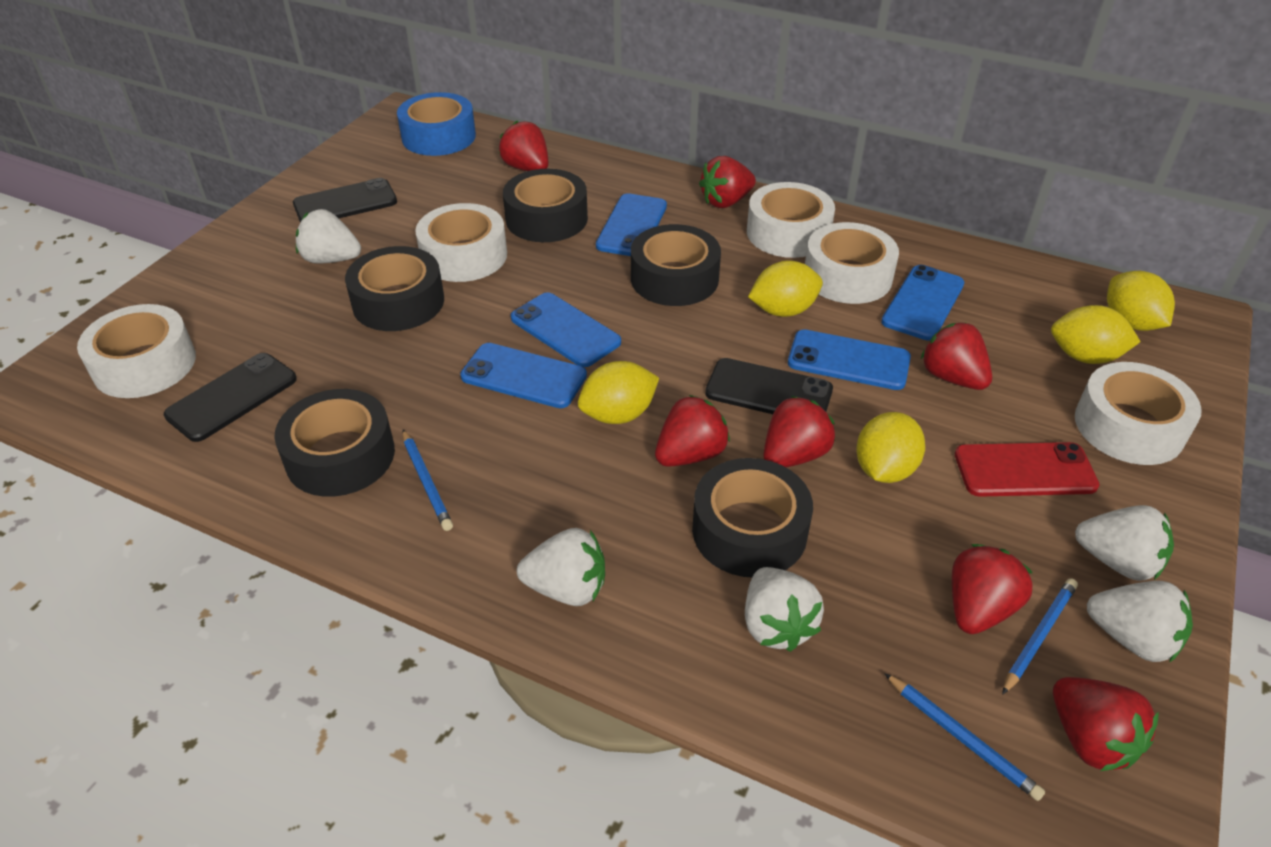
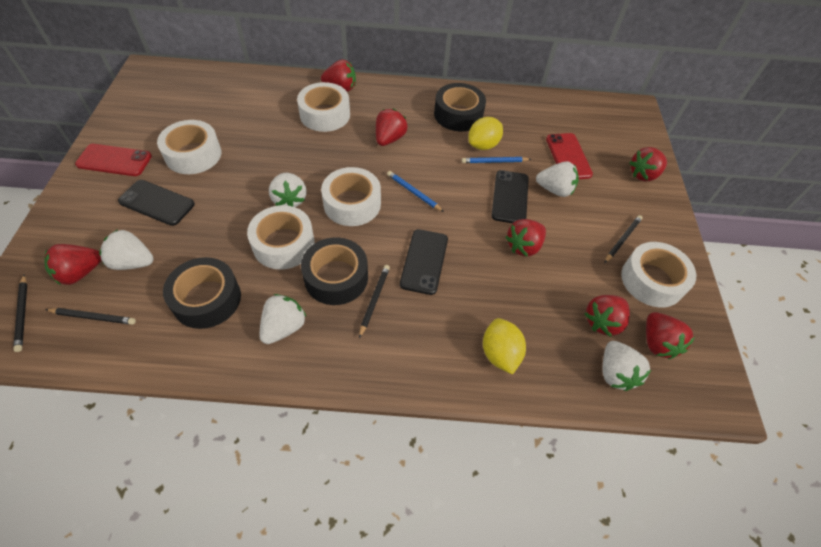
black pencil: none = 0 -> [13,275,27,352] [45,308,136,325] [359,265,390,338] [604,215,643,263] = 4
black tape: [274,389,395,497] [345,246,444,331] [503,169,588,242] [631,224,721,306] [692,458,813,577] = 5 -> [163,257,241,329] [301,237,368,305] [434,83,486,131] = 3
blue pencil: [403,430,453,531] [884,673,1045,801] [1002,578,1078,695] = 3 -> [387,171,444,212] [462,157,531,163] = 2
blue phone: [460,343,587,408] [511,292,621,367] [596,193,667,256] [788,329,911,390] [881,265,964,341] = 5 -> none = 0
blue tape: [397,92,476,156] = 1 -> none = 0
red phone: [955,442,1100,497] = 1 -> [75,144,152,176] [546,133,593,179] = 2
yellow lemon: [578,361,659,424] [748,260,823,317] [856,412,925,483] [1051,305,1141,364] [1107,271,1175,331] = 5 -> [468,117,503,150] [483,318,526,375] = 2

